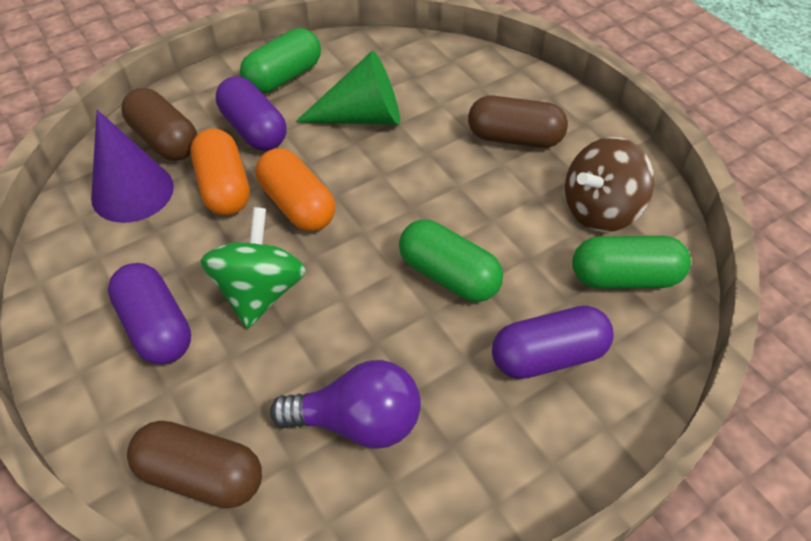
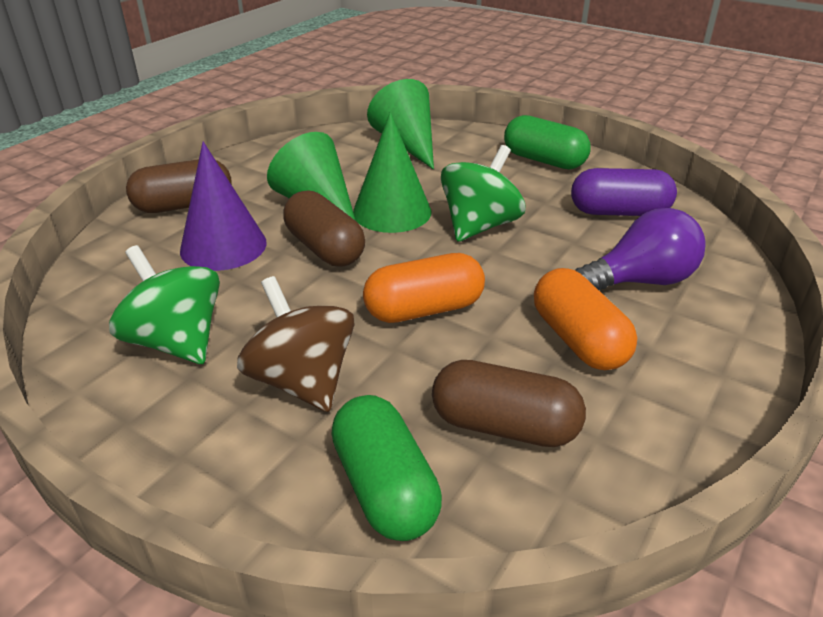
green capsule: [240,28,321,93] [399,220,503,302] [572,236,691,289] = 3 -> [331,395,442,541] [504,115,591,169] = 2
green cone: [295,51,400,125] = 1 -> [267,132,356,221] [353,112,431,233] [367,79,434,170] = 3
green spinning top: [200,207,306,329] = 1 -> [109,245,220,364] [441,145,526,242] = 2
purple capsule: [108,263,191,364] [216,76,286,151] [492,306,613,379] = 3 -> [571,168,677,216] = 1

